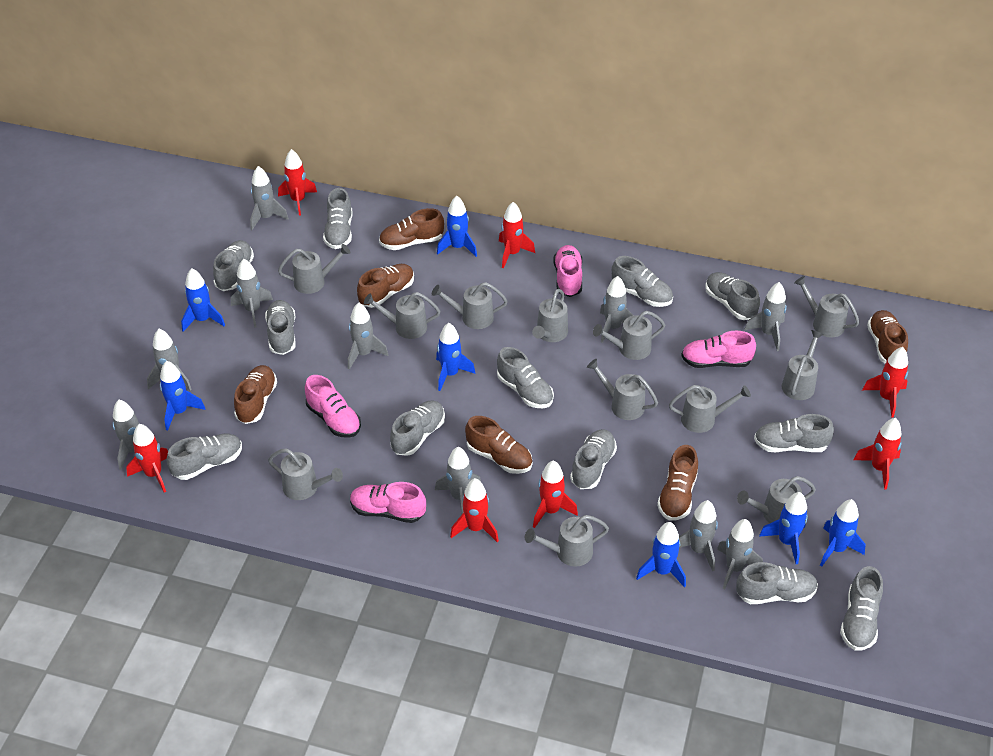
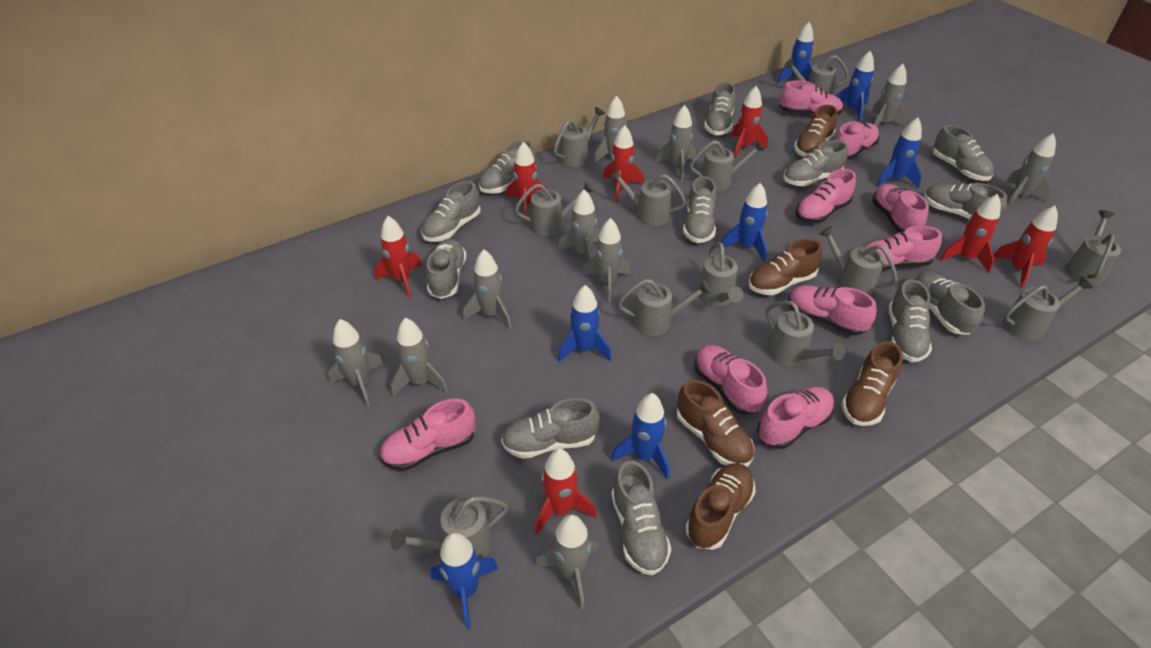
brown shoe: [234,365,277,424] [357,264,414,308] [379,208,444,250] [465,416,532,474] [657,445,698,521] [867,310,908,364] = 6 -> [677,380,754,467] [685,463,756,550] [748,239,822,295] [794,105,837,157] [841,341,903,426] = 5
pink shoe: [305,375,361,438] [350,482,426,523] [554,245,582,297] [681,331,756,368] = 4 -> [380,399,476,471] [695,345,767,415] [757,387,835,449] [779,81,843,115] [788,285,876,335] [796,169,856,223] [834,122,880,160] [864,226,942,270] [872,184,929,233] = 9

